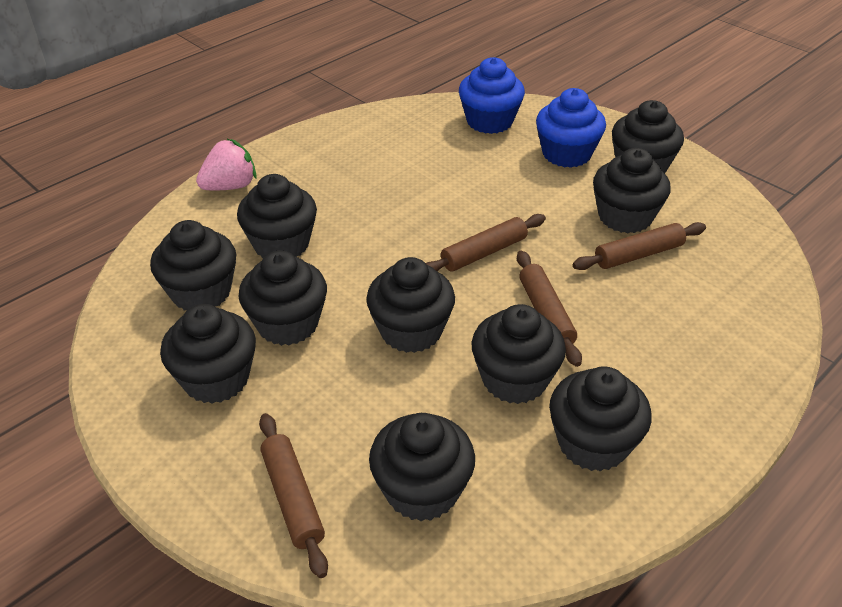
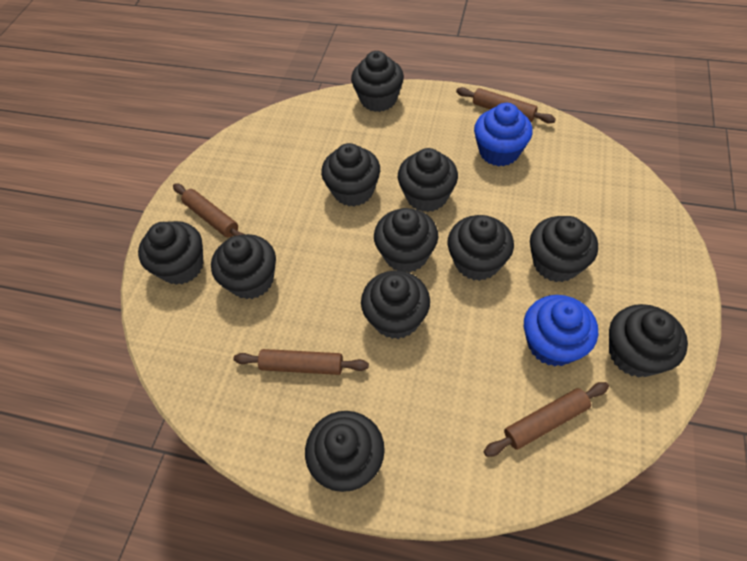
black cupcake: [150,220,236,310] [160,304,256,404] [237,174,317,258] [238,251,327,346] [366,257,455,353] [369,413,475,521] [472,304,566,404] [549,367,651,472] [593,148,670,233] [612,100,684,173] = 10 -> [138,221,203,285] [211,234,276,299] [305,411,385,492] [321,143,380,206] [351,51,404,112] [361,270,430,339] [374,208,438,273] [398,148,458,212] [447,215,514,281] [530,216,598,282] [609,304,688,378] = 11
pink strawberry: [196,139,257,190] = 1 -> none = 0

